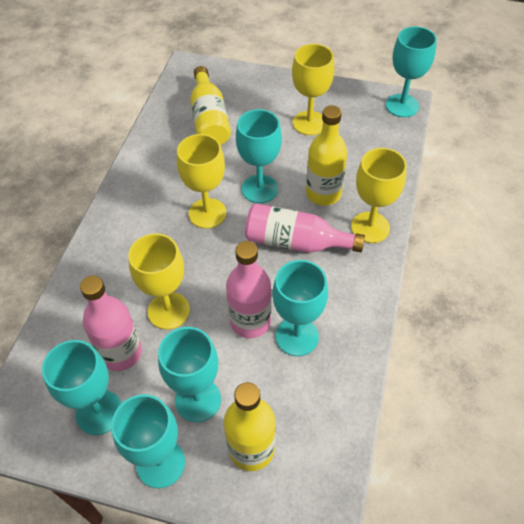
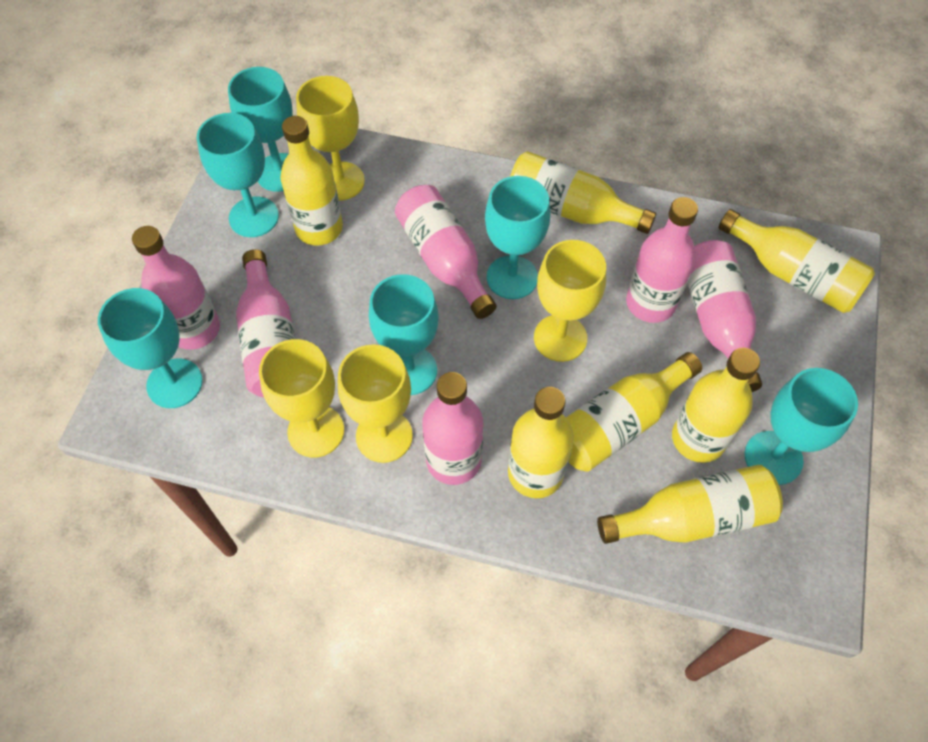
pink bottle: [80,275,142,371] [226,241,271,338] [245,203,365,253] = 3 -> [132,226,220,350] [236,249,295,398] [395,185,496,319] [422,372,483,485] [626,197,698,323] [687,240,762,392] = 6
yellow bottle: [190,66,231,145] [224,382,276,471] [306,105,347,206] = 3 -> [280,116,343,246] [508,387,574,498] [510,151,656,234] [566,352,702,472] [597,465,783,544] [672,348,760,463] [718,209,875,313] = 7

